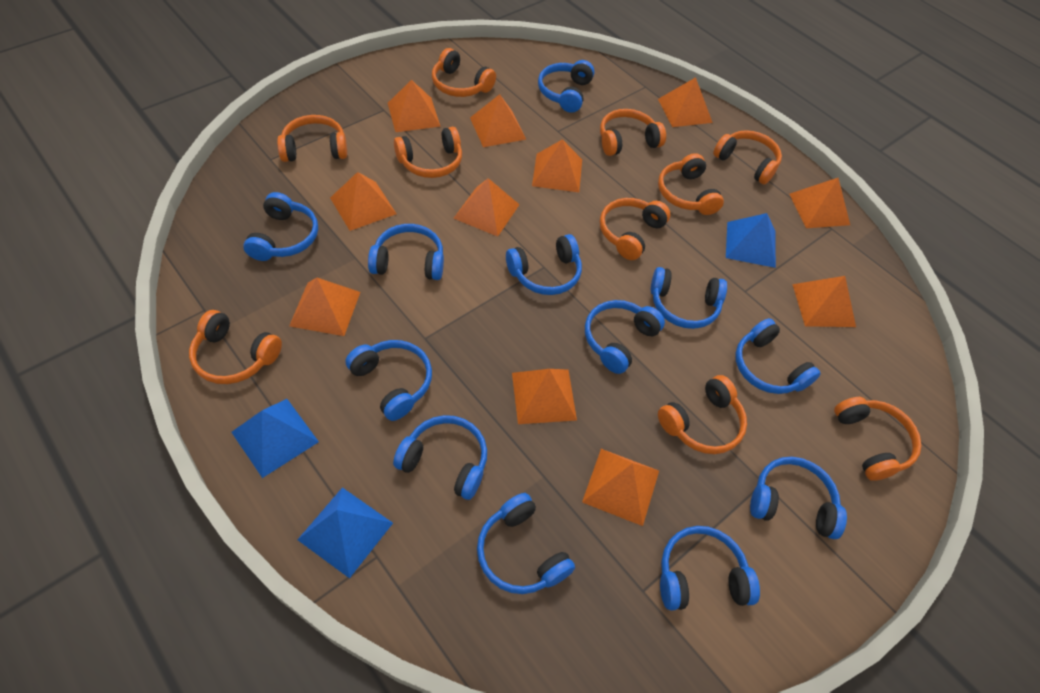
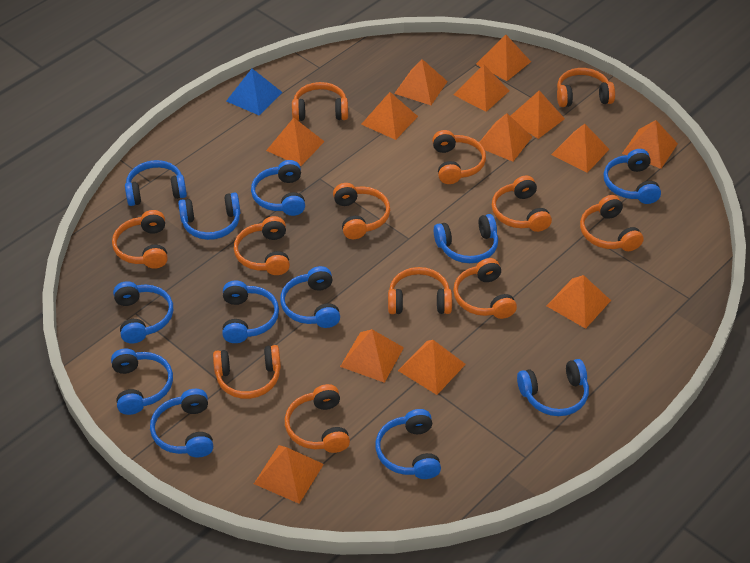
blue pyramid: [231,399,319,478] [298,487,393,579] [726,213,776,268] = 3 -> [226,69,283,116] = 1
orange headphones: [189,310,282,384] [277,115,347,162] [394,127,462,178] [432,48,496,97] [600,109,666,156] [600,198,670,260] [658,153,724,215] [658,375,747,454] [713,130,782,184] [834,397,921,481] = 10 -> [112,210,168,268] [213,345,281,399] [234,216,290,275] [285,384,350,453] [292,82,348,121] [333,183,390,239] [388,267,452,314] [432,130,486,184] [453,258,517,319] [492,176,552,232] [557,68,615,107] [580,195,644,251] = 12
orange pyramid: [289,278,360,336] [330,172,396,231] [388,80,441,132] [453,178,520,237] [470,94,527,147] [512,369,577,424] [532,139,582,192] [582,449,659,526] [658,77,713,127] [789,178,850,228] [792,276,856,327] = 11 -> [254,445,324,504] [266,118,325,166] [340,329,404,383] [361,92,418,140] [394,59,448,105] [398,340,466,395] [453,64,510,112] [476,35,531,81] [479,113,532,161] [511,90,565,139] [547,275,611,329] [551,124,610,173] [622,120,678,169] = 13

